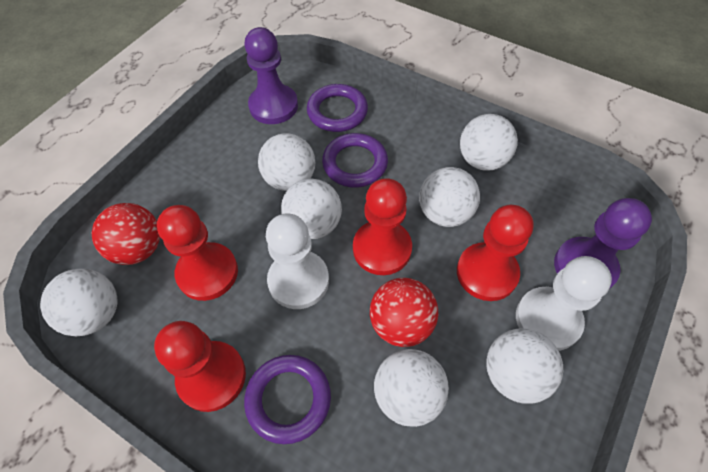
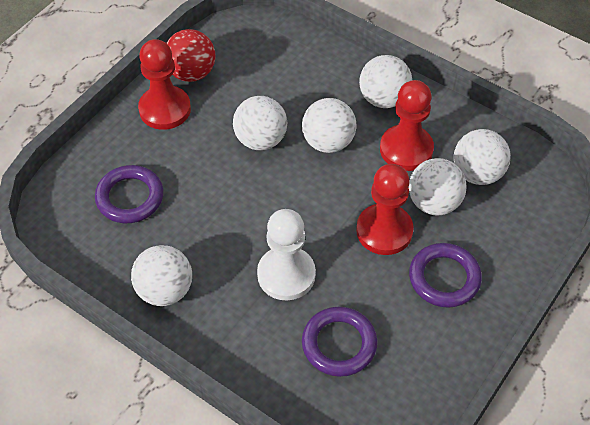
purple pawn: [244,27,298,124] [554,198,652,289] = 2 -> none = 0
red ball: [92,203,160,265] [370,278,438,347] = 2 -> [167,29,216,82] = 1
red pawn: [154,321,246,412] [157,205,238,301] [353,178,412,275] [457,205,534,301] = 4 -> [138,39,191,130] [356,164,414,255] [380,80,434,171] = 3
white ball: [40,269,118,337] [258,133,315,191] [281,179,342,239] [374,349,449,427] [419,167,480,227] [460,114,518,171] [486,328,563,404] = 7 -> [131,245,192,306] [233,96,287,150] [302,98,357,153] [359,55,412,108] [409,158,467,215] [454,129,511,185] = 6
white pawn: [266,213,329,309] [516,256,612,351] = 2 -> [257,209,316,300] = 1

